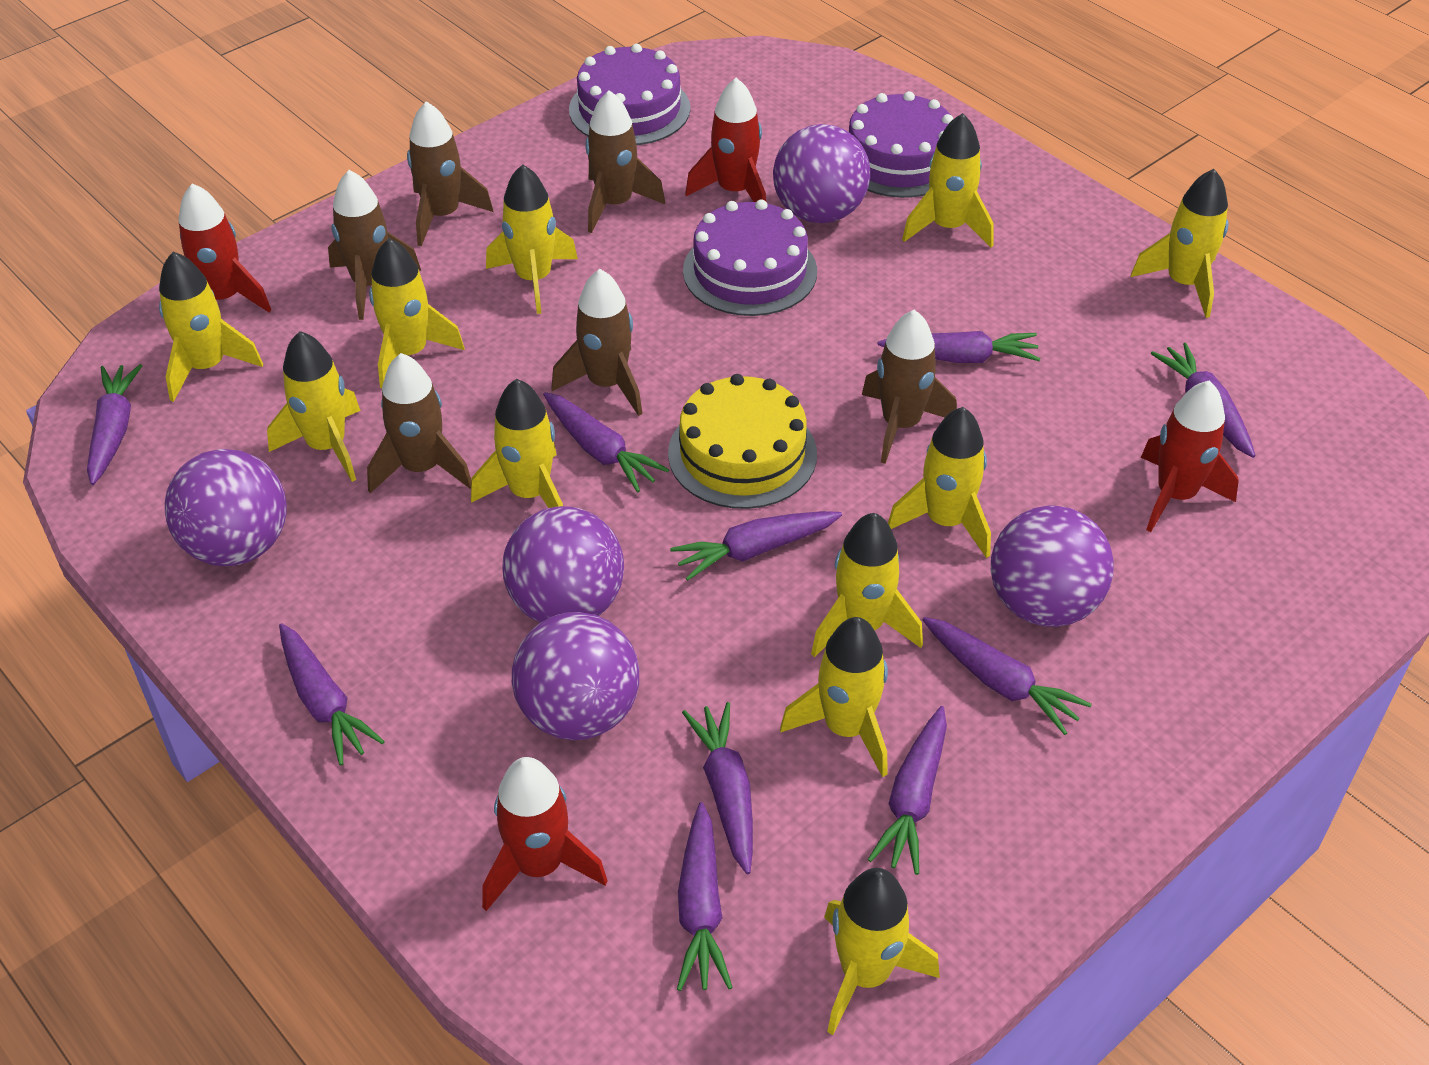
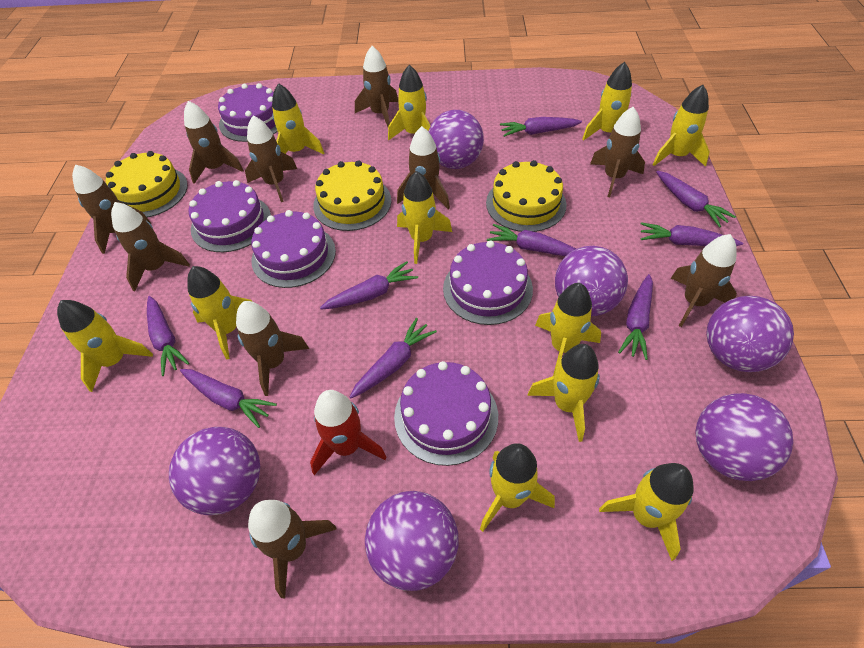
brown rocket: [328,170,421,320] [367,353,472,493] [407,101,493,246] [551,269,642,416] [585,90,665,233] [862,310,957,464] = 6 -> [72,165,151,254] [111,202,190,291] [184,101,244,184] [236,301,309,396] [245,116,297,202] [248,500,337,598] [355,46,398,127] [397,126,450,209] [590,107,645,197] [671,234,737,327] = 10
purple ball: [165,449,287,566] [503,506,624,623] [512,612,639,740] [773,124,870,223] [991,506,1114,627] = 5 -> [169,427,260,515] [365,491,458,591] [428,110,484,169] [555,246,628,316] [695,393,793,481] [706,296,794,372] = 6
purple cake: [569,44,691,145] [683,199,817,316] [849,91,954,198] = 3 -> [189,180,271,252] [218,83,278,142] [251,210,336,288] [394,361,498,466] [443,241,533,325] = 5
purple carrot: [87,364,143,485] [279,624,385,766] [543,392,669,493] [670,511,842,581] [677,802,733,991] [682,702,753,874] [868,706,947,875] [878,331,1041,363] [923,617,1092,735] [1151,343,1255,458] = 10 -> [147,296,189,376] [180,369,277,428] [320,261,418,309] [350,318,437,398] [487,224,576,256] [500,117,582,137] [618,274,653,360] [641,222,743,246] [656,171,736,227] = 9
red rocket: [179,183,271,312] [482,757,608,911] [685,78,766,202] [1141,381,1239,532] = 4 -> [310,390,386,475] = 1
yellow cake: [668,374,817,509] = 1 -> [106,151,188,218] [313,160,391,231] [486,160,567,232] = 3

